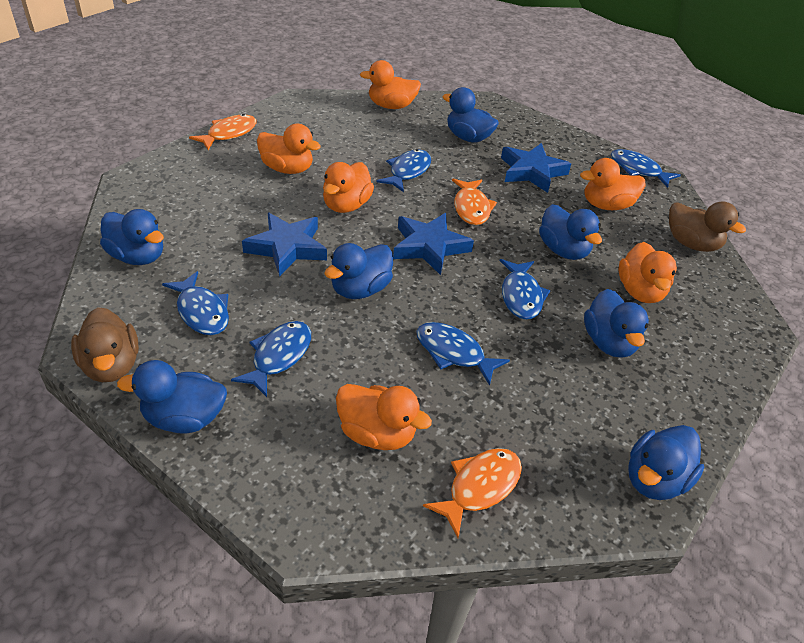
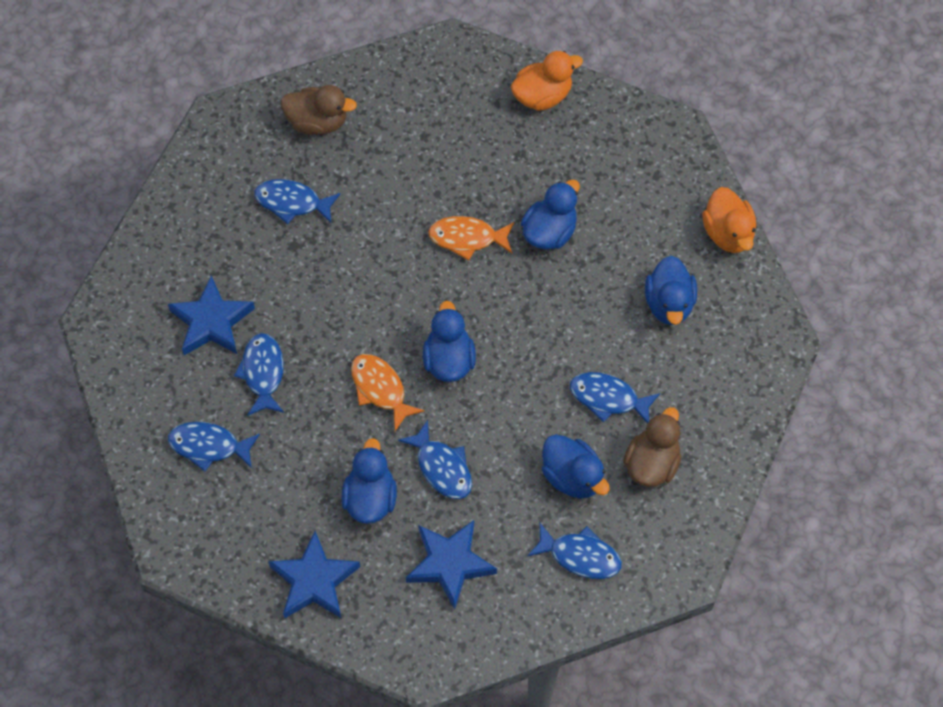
blue duck: [100,209,164,265] [117,360,227,434] [324,243,393,299] [443,87,499,143] [539,204,602,260] [584,289,649,358] [628,425,704,500] = 7 -> [341,438,397,524] [423,301,476,382] [521,180,580,250] [542,435,610,499] [645,256,697,325] = 5
orange duck: [257,124,321,174] [323,162,374,213] [336,384,432,450] [360,60,421,109] [580,158,646,210] [618,242,677,303] = 6 -> [511,51,583,111] [702,187,756,253] = 2
orange fish: [189,114,256,150] [423,448,522,538] [452,179,497,225] = 3 -> [351,354,424,431] [428,216,514,261] = 2

